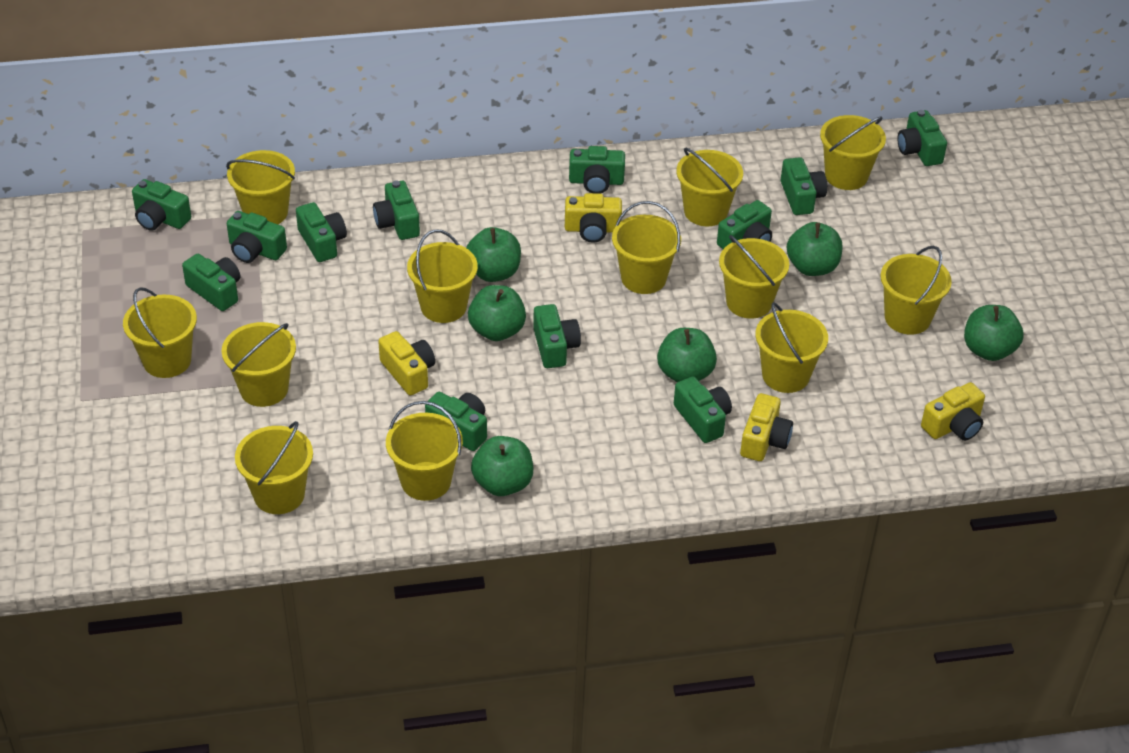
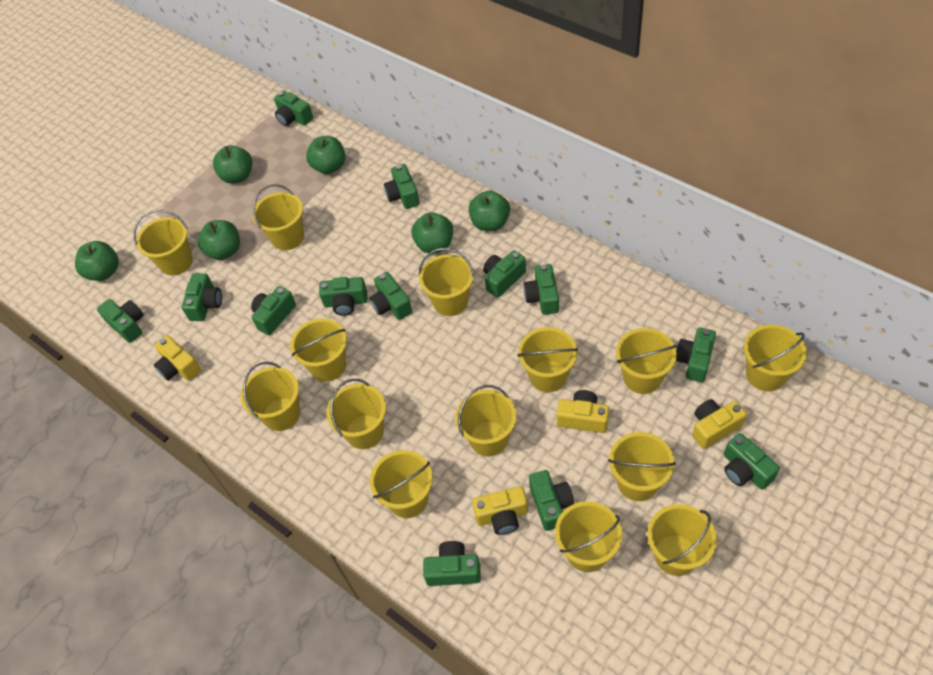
green camera: [132,179,191,231] [182,254,240,311] [227,211,287,263] [296,202,347,262] [373,180,420,240] [425,392,487,451] [533,304,581,368] [569,146,625,194] [674,376,732,443] [717,200,772,249] [781,157,827,215] [897,110,947,166] = 12 -> [97,299,144,343] [182,273,222,321] [251,286,296,335] [274,90,313,126] [319,277,367,316] [369,272,412,320] [384,164,419,209] [423,541,481,586] [483,250,526,298] [524,264,559,315] [529,470,574,531] [676,328,716,382] [724,433,780,490] = 13
yellow bucket: [123,287,197,378] [222,322,296,407] [226,150,295,224] [235,421,313,514] [386,401,463,501] [407,229,478,323] [612,201,681,294] [677,147,743,226] [719,235,789,319] [755,302,828,393] [820,115,886,190] [880,246,952,335] = 12 -> [134,210,193,276] [240,362,300,431] [252,184,304,250] [290,318,347,382] [326,379,386,449] [370,450,433,518] [419,248,475,316] [455,385,516,456] [517,327,578,392] [555,501,622,572] [608,432,676,501] [616,328,677,394] [647,504,717,576] [744,325,807,391] = 14

